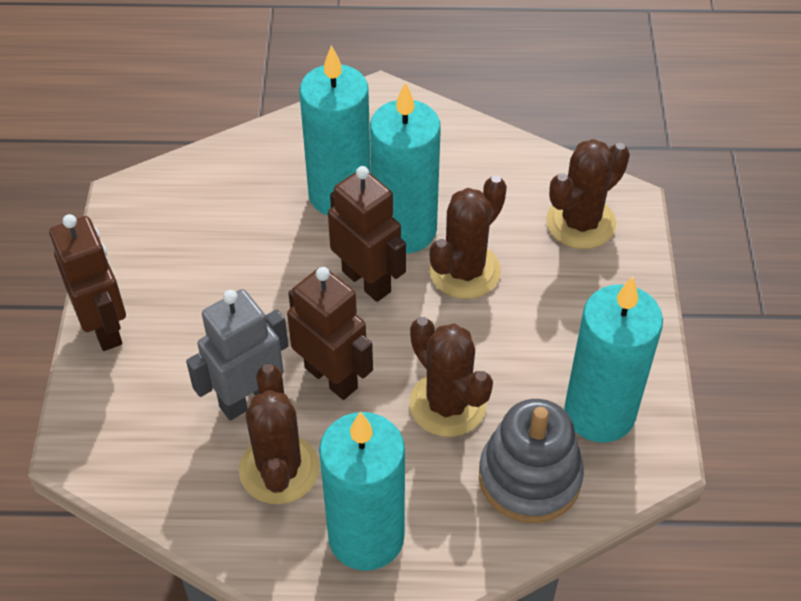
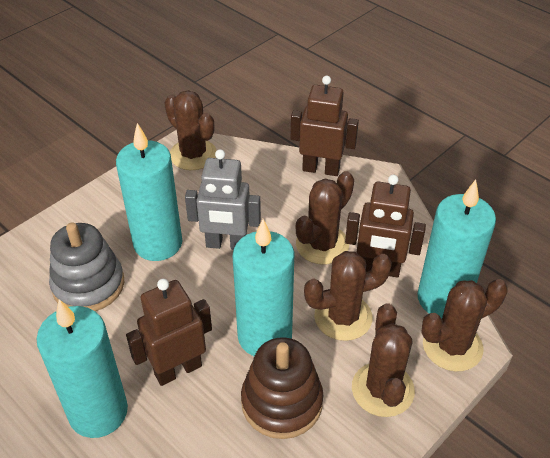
brown cactus: [239,364,319,504] [409,317,493,437] [429,175,507,299] [546,139,630,249] = 4 -> [164,90,217,170] [296,171,354,265] [304,251,392,341] [352,304,415,417] [421,279,508,371] = 5
brown stacking toy: none = 0 -> [241,337,324,439] = 1

